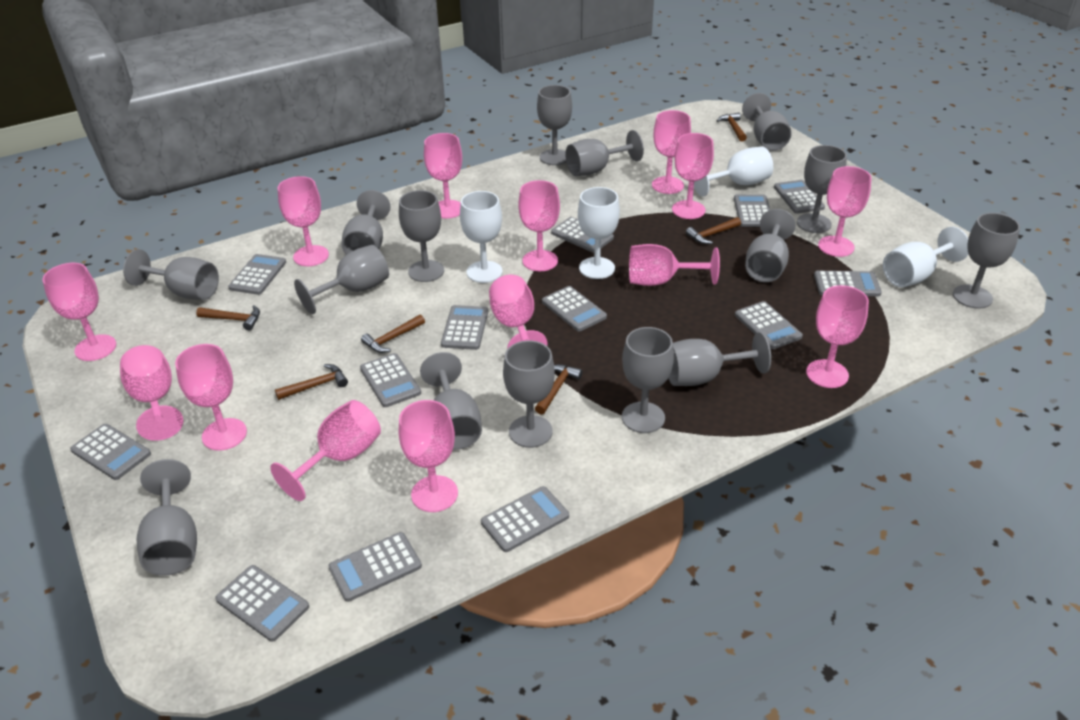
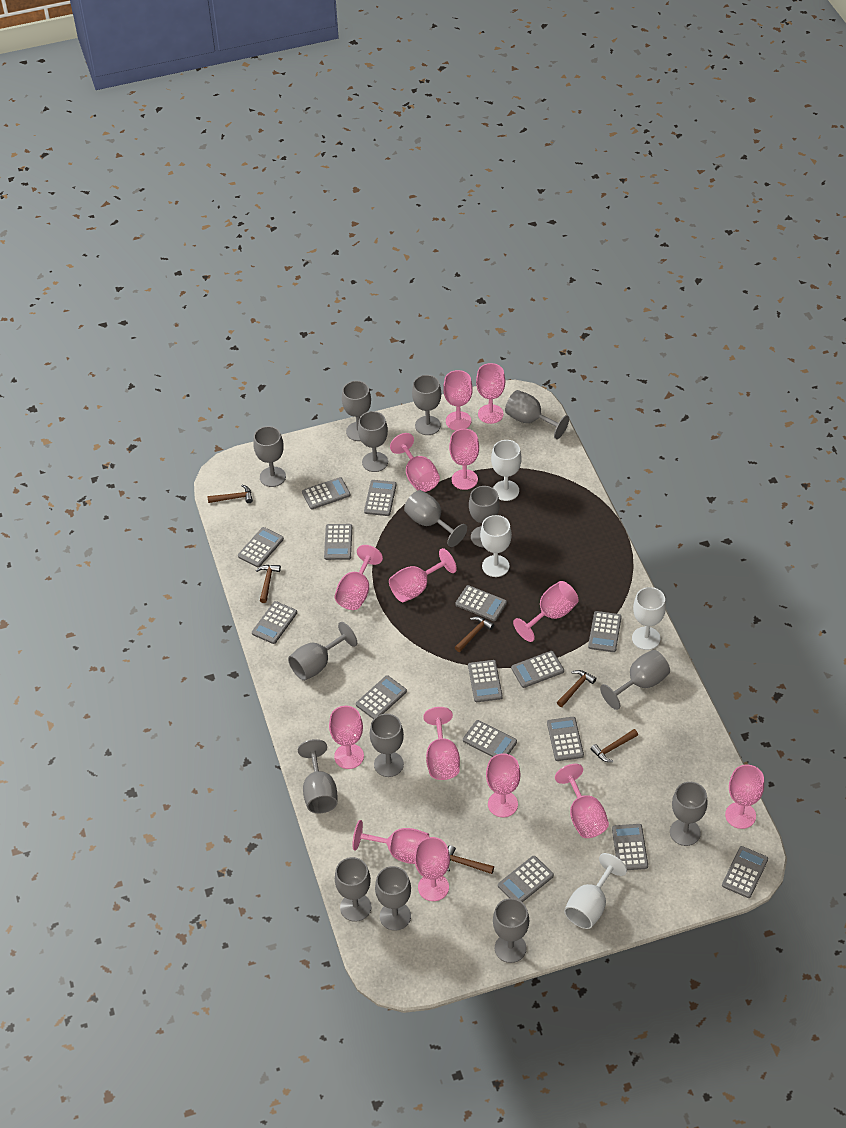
grey calculator: [70,424,151,480] [215,565,309,642] [228,254,286,295] [328,532,422,602] [360,353,421,407] [441,305,488,350] [481,486,569,552] [542,286,607,332] [551,217,614,253] [734,194,770,227] [735,301,803,349] [774,180,825,214] [814,271,882,296] = 13 -> [238,527,284,567] [252,601,297,644] [302,477,350,509] [324,524,352,560] [356,675,407,719] [364,480,396,516] [455,585,507,621] [463,720,517,757] [468,660,503,702] [498,856,554,902] [511,651,564,688] [547,717,584,761] [588,611,622,652] [612,824,648,870] [722,846,768,898] = 15

